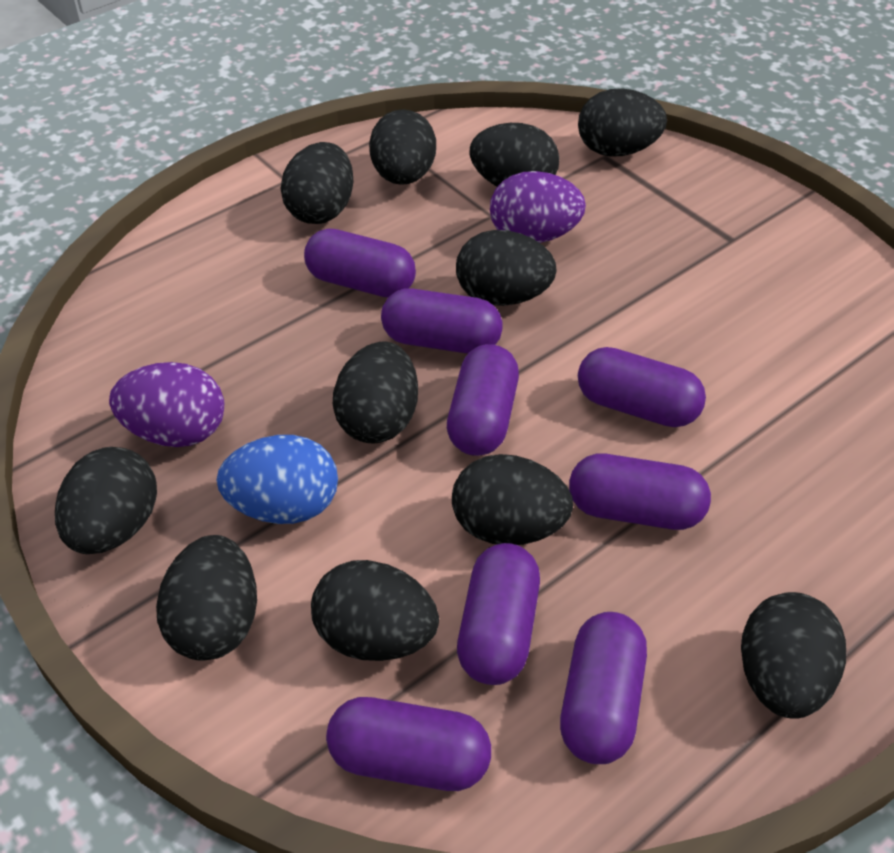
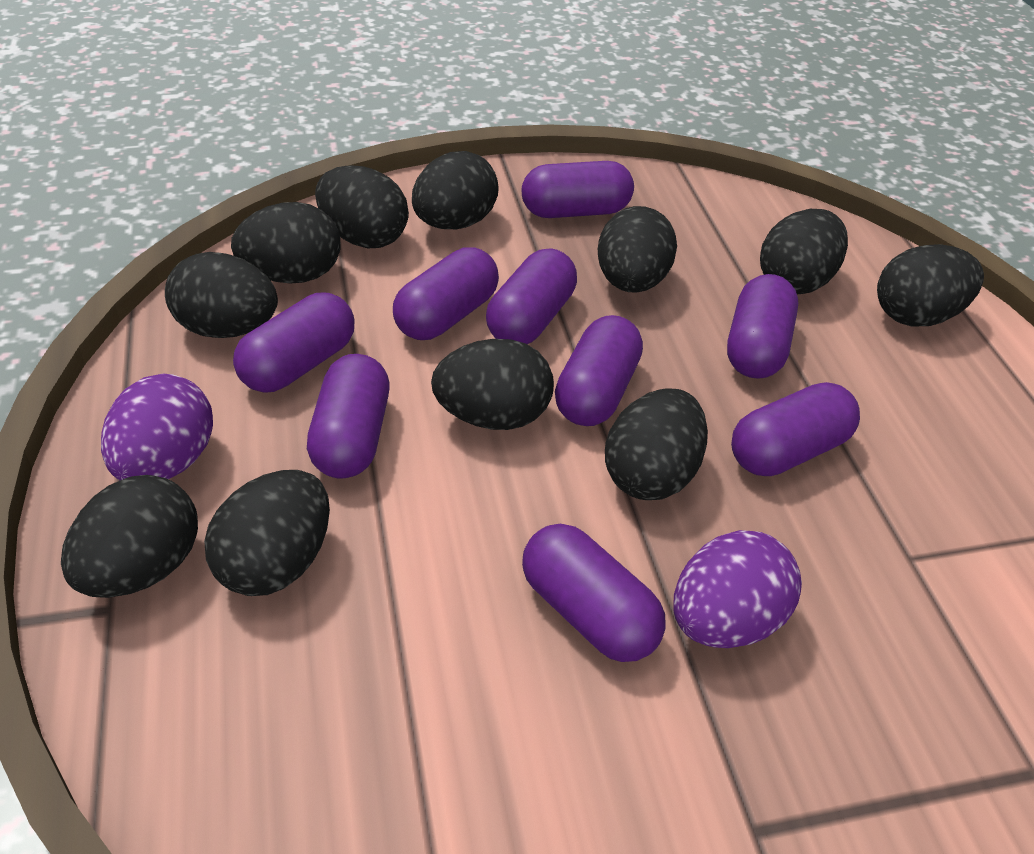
blue egg: [217,435,338,524] = 1 -> none = 0
purple capsule: [304,228,416,297] [326,697,491,791] [381,288,503,354] [447,344,519,456] [457,543,540,685] [560,612,647,764] [569,454,711,530] [578,347,706,427] = 8 -> [233,293,354,393] [307,354,389,478] [393,247,499,340] [486,248,577,344] [522,161,634,218] [522,524,666,662] [555,315,643,426] [727,274,798,379] [731,382,860,476] = 9

